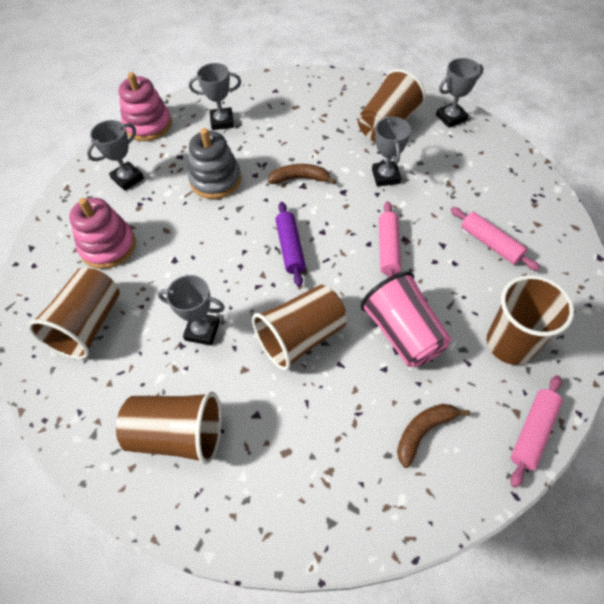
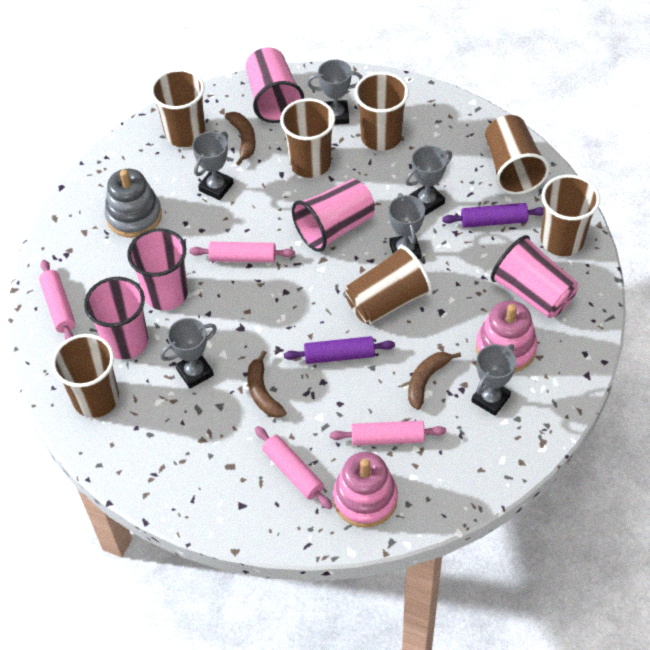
brown banana: [268,164,336,185] [397,404,470,468] = 2 -> [225,112,256,165] [247,350,287,418] [408,352,461,410] = 3
brown cup: [28,268,120,359] [116,392,221,464] [252,285,347,371] [358,69,426,142] [487,275,574,365] = 5 -> [52,334,119,418] [150,69,205,147] [280,98,335,178] [345,245,432,325] [354,72,409,151] [485,115,550,195] [541,175,600,256] = 7
grey trophy: [87,120,144,191] [158,275,225,346] [189,63,241,130] [372,116,411,187] [436,58,484,128] = 5 -> [160,318,217,389] [192,131,233,200] [307,59,363,125] [388,193,425,259] [405,146,452,215] [471,344,516,416] = 6
pink cup: [361,272,451,367] = 1 -> [84,277,148,360] [127,228,188,310] [246,47,304,123] [292,179,375,252] [491,235,578,318] = 5
pink rolling pin: [379,201,401,278] [450,207,540,271] [510,375,563,488] = 3 -> [39,260,75,340] [189,242,295,263] [255,426,332,509] [330,421,446,446] = 4
purple rolling pin: [276,202,306,287] = 1 -> [284,336,395,364] [442,203,544,228] = 2

